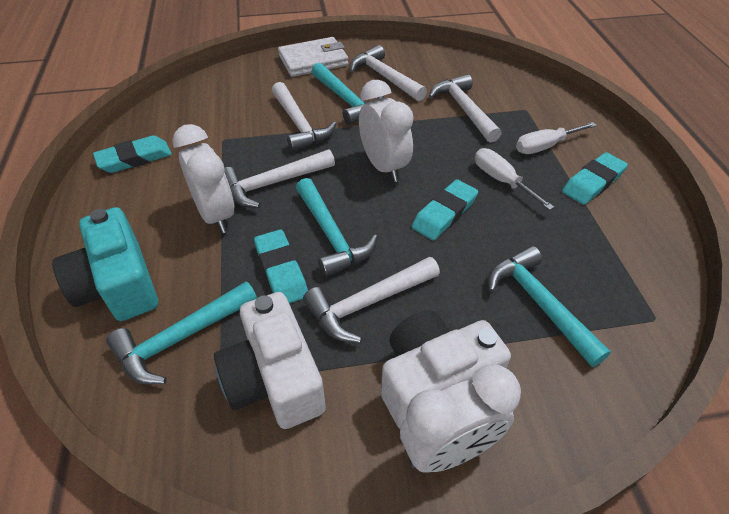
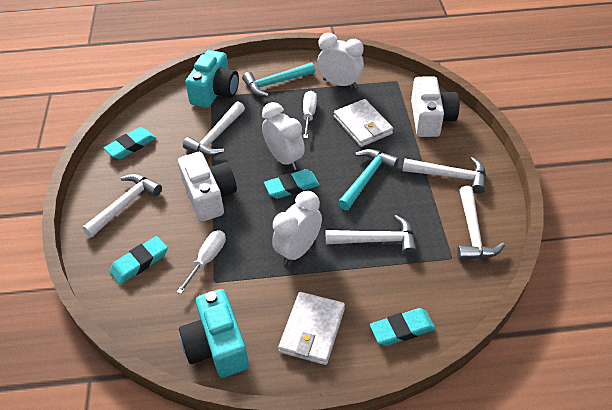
turquoise camera: [52,207,158,321] = 1 -> [179,289,249,378] [185,50,239,108] = 2
turquoise hammer: [106,281,257,384] [296,178,378,277] [311,63,384,125] [488,246,611,367] = 4 -> [242,62,315,97] [338,149,399,210] = 2
white wallet: [278,37,348,77] = 1 -> [278,292,345,365] [334,99,393,147] = 2

